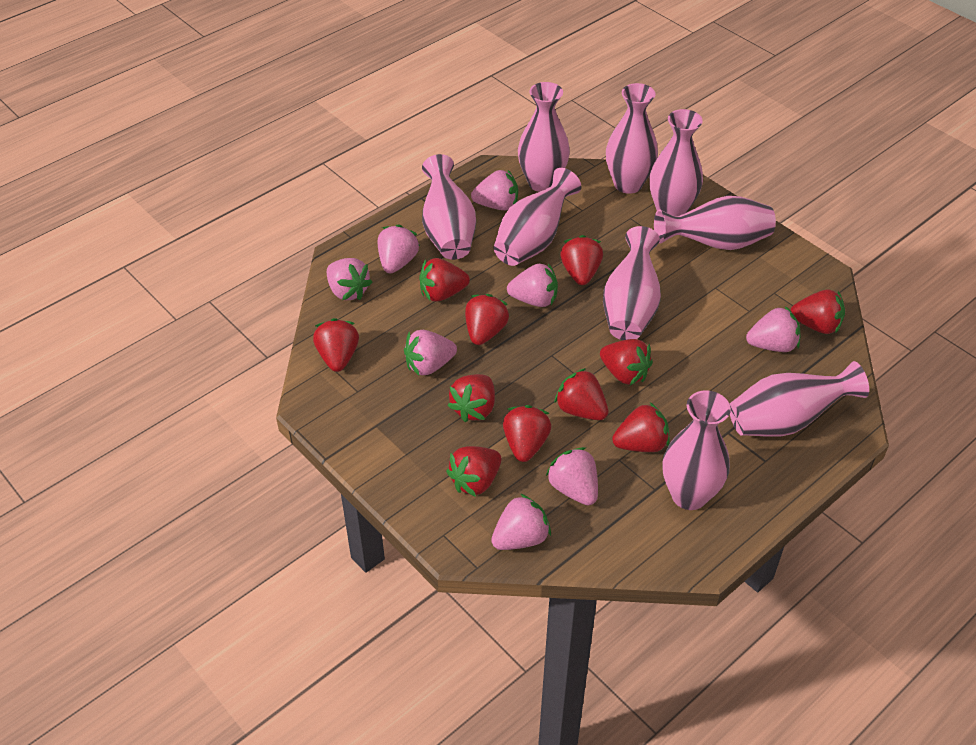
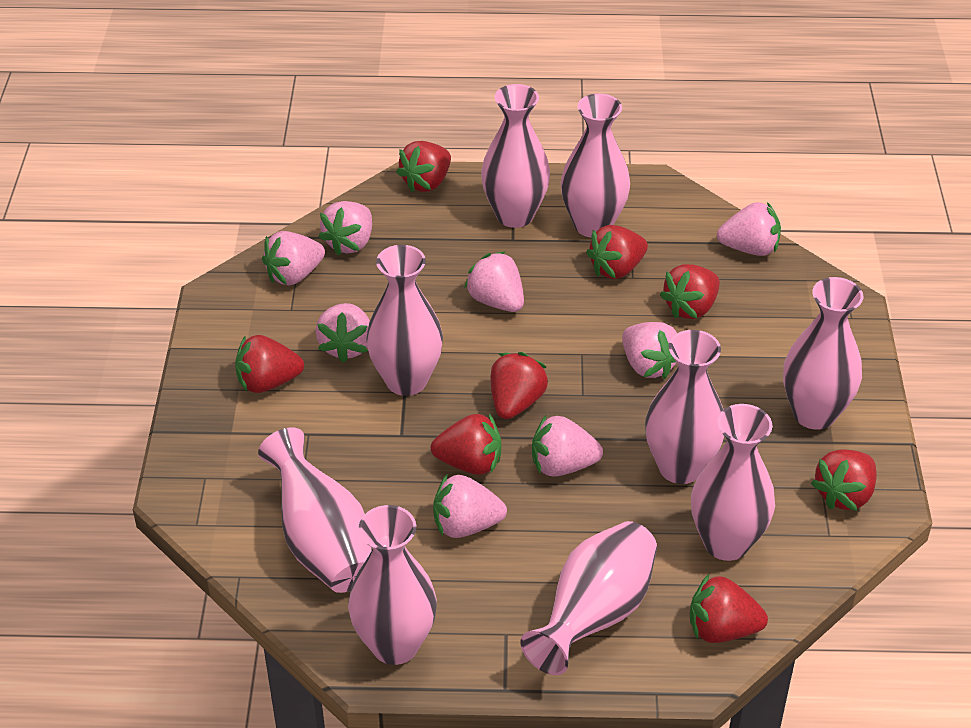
red strawberry: [313,318,359,372] [419,258,470,302] [446,446,502,497] [448,374,495,422] [465,294,509,345] [503,405,551,462] [554,368,609,420] [560,235,603,285] [600,339,653,385] [612,403,669,452] [791,290,845,334] = 11 -> [235,335,304,393] [396,141,451,192] [431,414,501,475] [490,352,548,419] [586,225,648,279] [660,264,720,319] [690,573,768,643] [811,449,877,511] = 8

